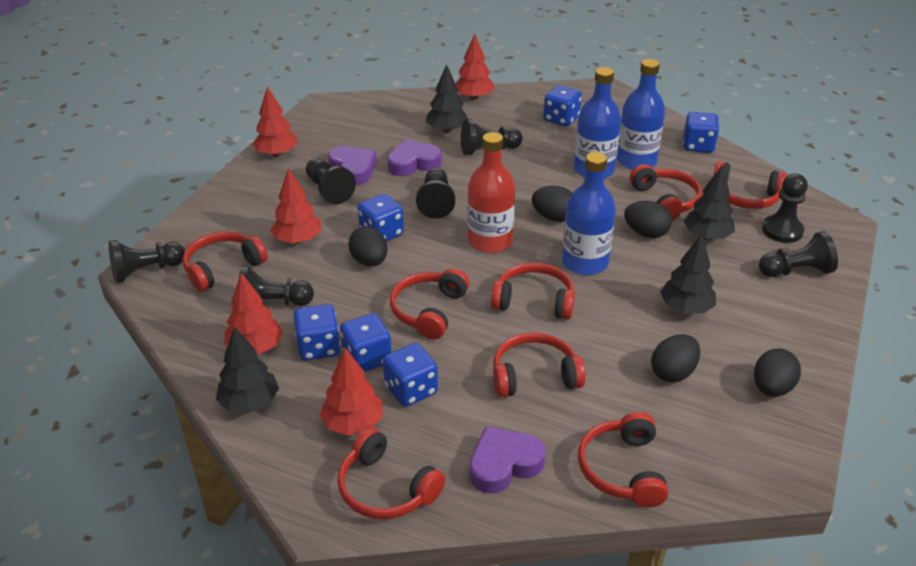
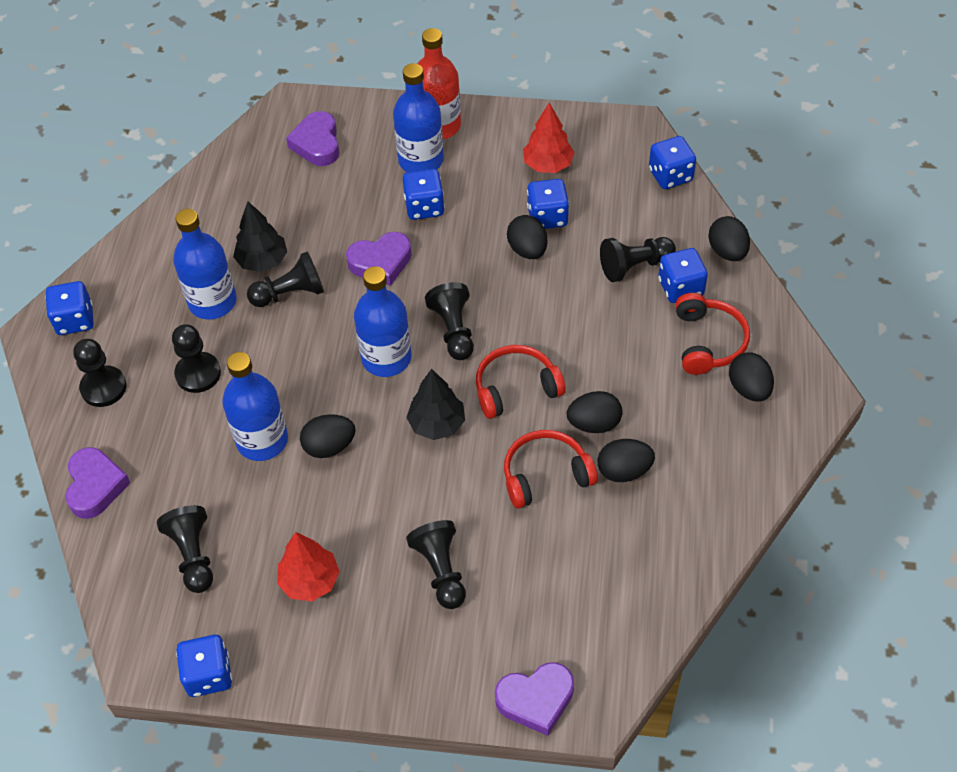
black egg: [348,226,388,266] [532,186,573,222] [624,201,672,238] [651,334,700,382] [754,349,801,397] = 5 -> [300,414,356,458] [507,215,548,259] [567,391,623,433] [597,439,655,482] [708,216,750,261] [729,353,774,402] = 6
black tree: [216,327,279,413] [426,64,468,133] [660,234,716,314] [684,165,735,240] = 4 -> [233,202,287,272] [406,369,465,440] = 2
blue bottle: [562,152,616,275] [574,67,621,178] [617,59,665,170] = 3 -> [173,209,237,319] [222,352,288,461] [354,266,412,377] [393,63,444,172] = 4
purple heart: [328,146,377,185] [387,139,442,176] [469,427,545,494] = 3 -> [65,447,130,519] [286,111,339,166] [346,232,412,286] [495,662,574,736] = 4
red headphones: [183,231,268,292] [337,428,445,519] [390,268,469,340] [491,263,575,320] [493,332,586,397] [578,412,669,508] [630,164,702,221] [713,161,786,209] = 8 -> [476,345,566,419] [504,430,598,508] [675,293,750,375] = 3
red tree: [224,273,283,355] [253,86,297,157] [271,168,321,244] [319,347,383,436] [455,34,494,100] = 5 -> [277,532,340,601] [523,103,575,173] = 2

